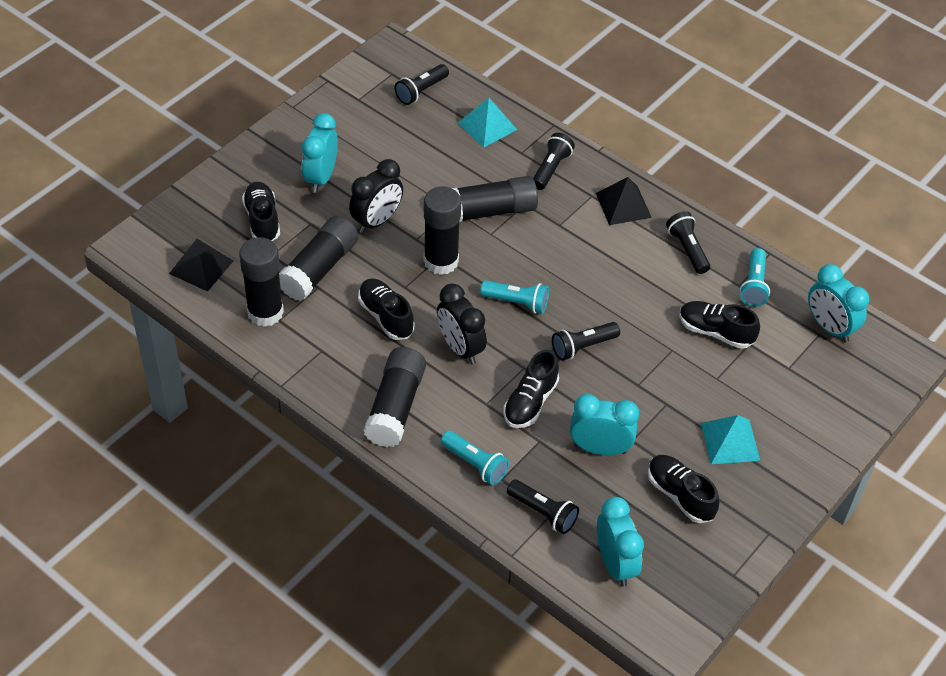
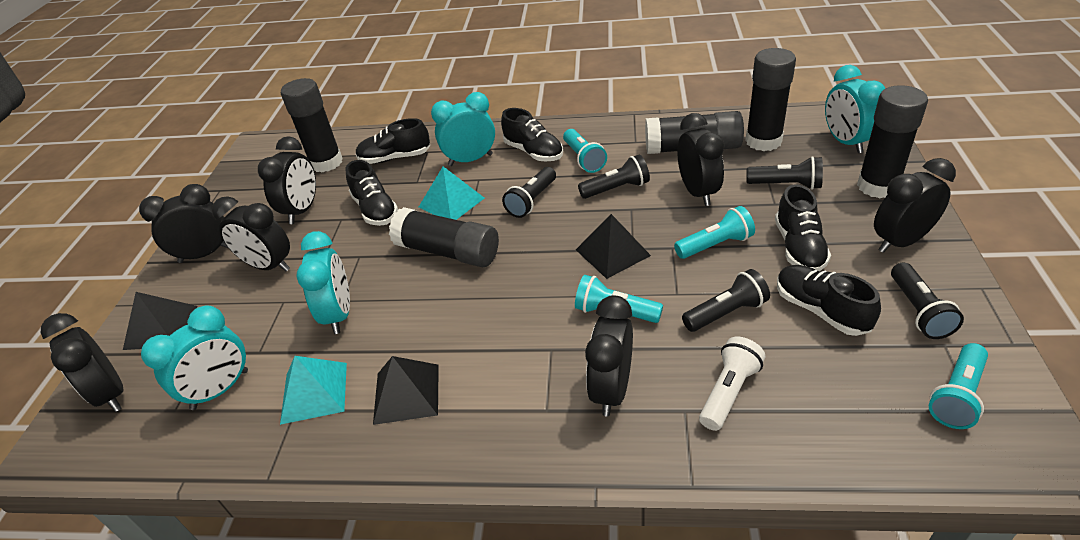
black clock: [349,159,403,233] [437,284,487,365] = 2 -> [41,313,124,412] [139,184,228,263] [212,196,290,272] [258,136,316,224] [585,295,633,416] [678,113,725,206] [874,158,956,253] = 7
black pyramid: [169,239,234,292] [596,177,652,225] = 2 -> [123,292,198,350] [373,356,439,425] [576,214,651,279] = 3
turquoise flashlight: [440,431,509,485] [480,280,549,314] [740,248,770,307] = 3 -> [563,129,607,173] [575,275,663,323] [674,206,755,259] [929,343,988,429] = 4
white flashlight: none = 0 -> [699,337,765,431] = 1

